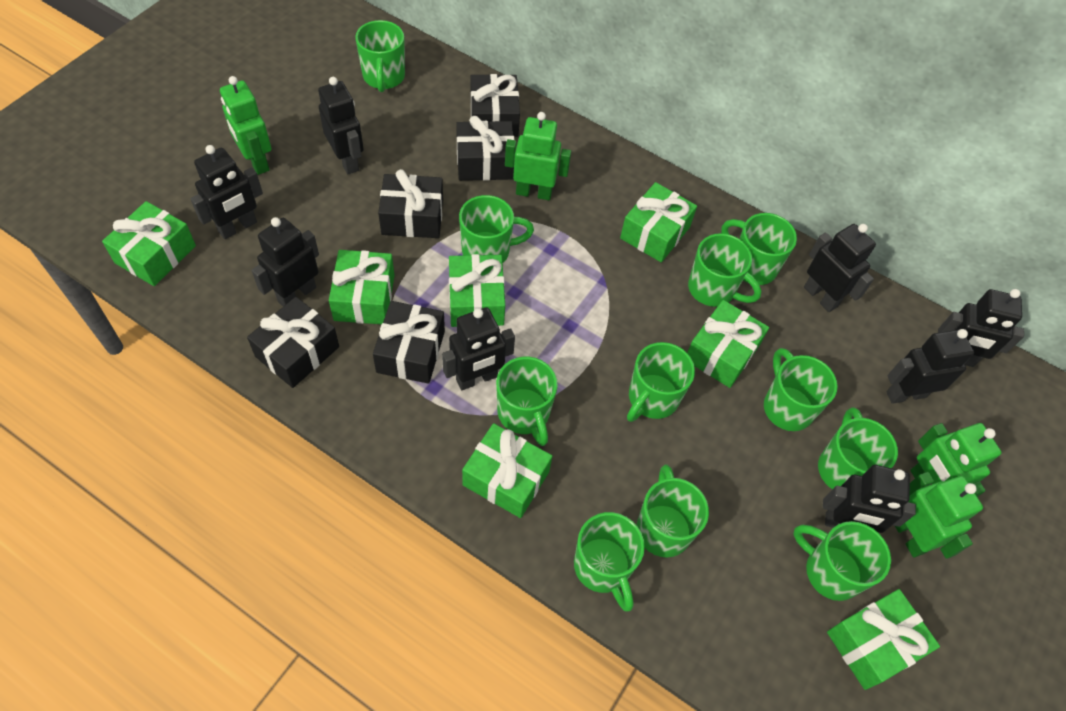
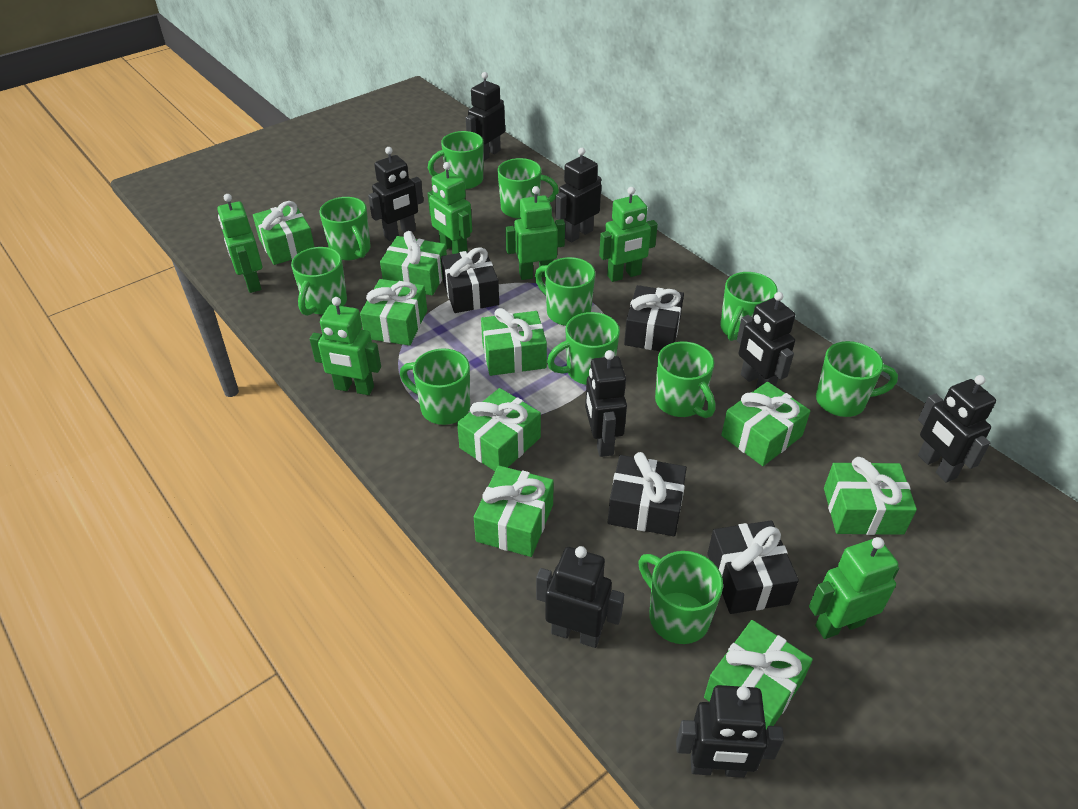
black gift: [247,297,339,388] [373,301,445,384] [378,169,443,238] [456,116,515,181] [470,74,520,137] = 5 -> [441,247,499,313] [608,452,687,536] [624,285,684,351] [707,521,799,614] = 4
green gift: [102,201,196,286] [329,250,394,324] [449,254,505,327] [462,423,552,518] [620,182,697,262] [687,300,769,388] [827,589,940,690] = 7 -> [253,201,315,265] [360,279,427,346] [380,231,447,295] [457,388,541,471] [474,466,554,557] [481,308,547,376] [704,620,813,729] [721,382,810,466] [824,457,917,535] = 9
green robot: [220,76,271,175] [505,112,571,200] [895,472,983,559] [910,423,1002,497] = 4 -> [217,194,262,293] [310,297,381,395] [428,162,472,254] [505,186,565,280] [599,187,658,282] [809,537,899,639] = 6

